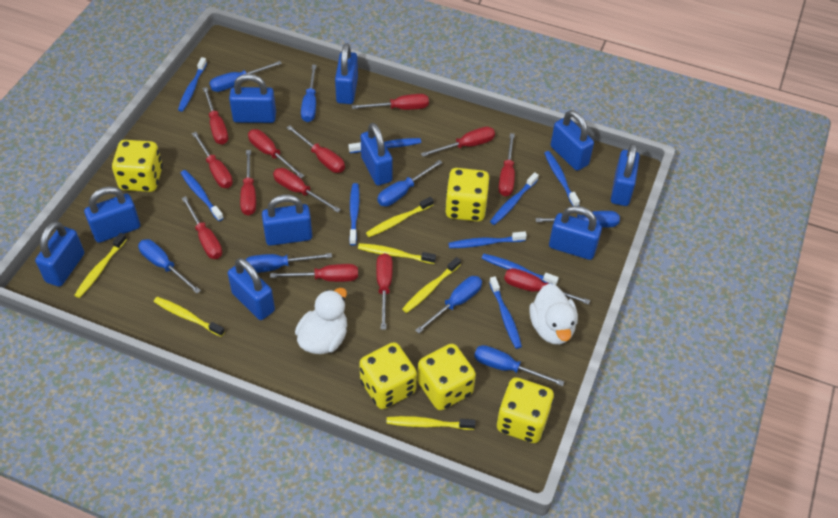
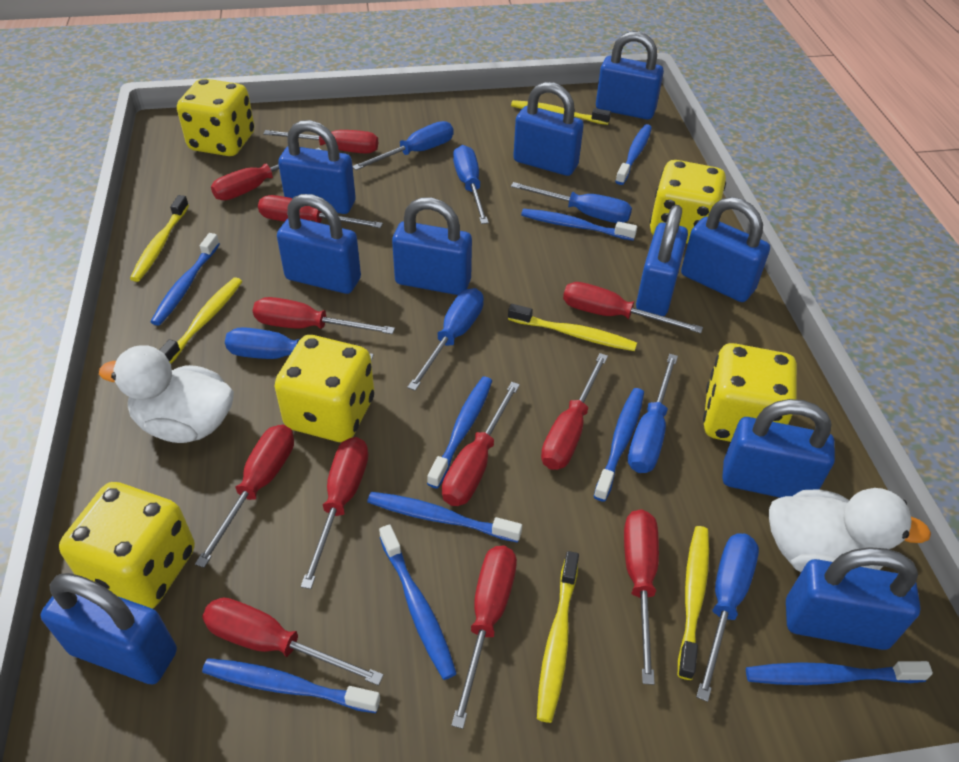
blue screwdriver: [138,239,201,293] [209,61,282,92] [246,253,332,273] [301,65,317,122] [377,160,443,206] [415,276,482,333] [474,345,564,386] [535,211,620,228] = 8 -> [225,327,374,361] [352,121,453,170] [407,288,484,391] [453,145,489,224] [511,182,632,223] [628,354,678,473] [696,533,759,702] = 7
red screwdriver: [182,196,222,259] [192,132,233,188] [203,87,228,144] [240,150,256,216] [248,129,304,178] [270,264,358,282] [273,168,341,213] [286,125,345,173] [352,94,429,110] [376,253,393,330] [421,127,495,157] [499,133,515,196] [504,268,590,305] = 13 -> [195,425,294,568] [202,597,384,686] [211,148,321,200] [253,297,395,334] [258,195,383,228] [263,130,378,154] [301,437,368,589] [442,382,520,506] [451,546,517,729] [541,353,608,470] [563,282,703,333] [624,509,659,685] = 12

